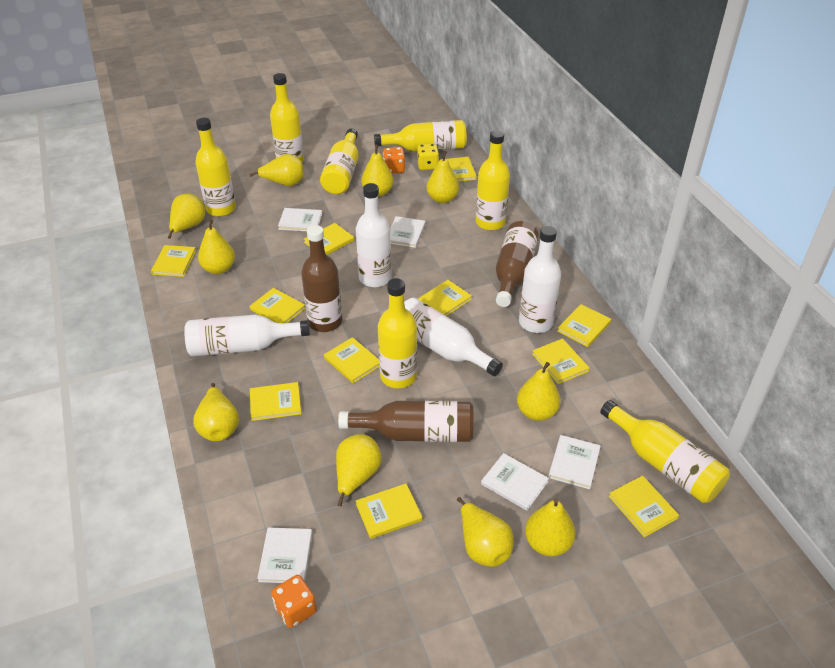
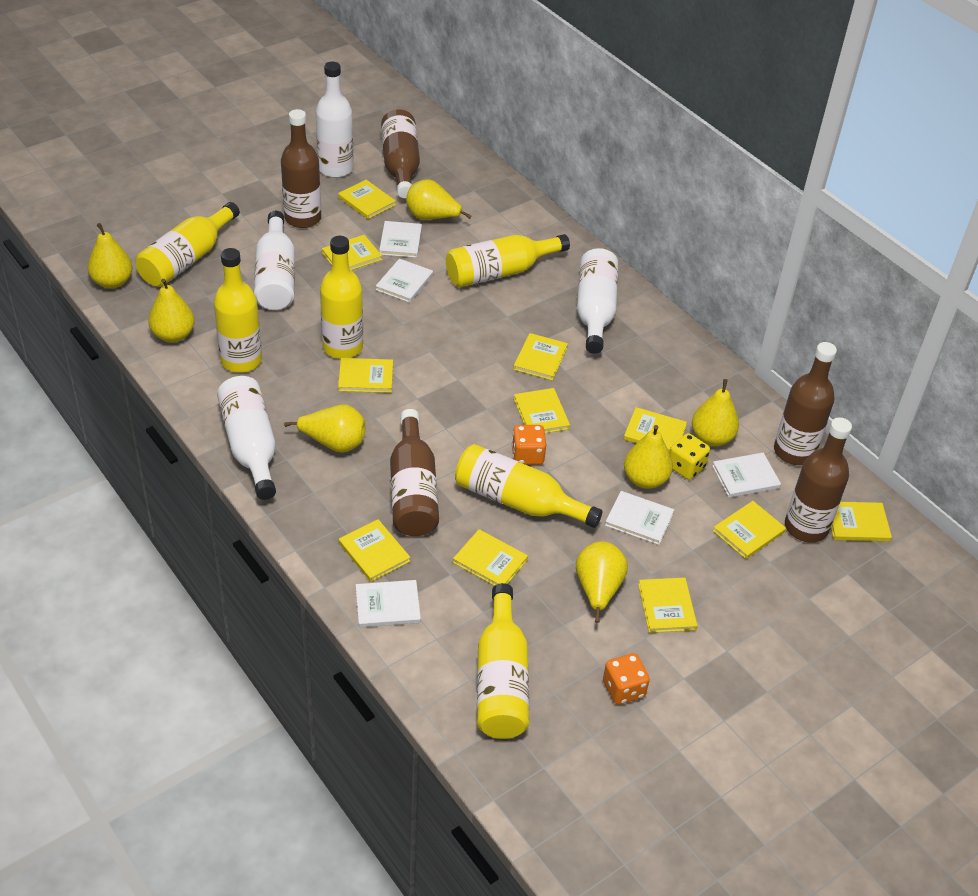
brown bottle: [301,225,342,332] [338,401,473,442] [496,221,539,307] = 3 -> [281,109,321,228] [381,109,420,198] [390,409,439,536] [774,342,837,465] [785,417,852,543] = 5
yellow bottle: [195,118,236,217] [270,73,304,162] [320,128,359,194] [374,120,467,152] [378,278,417,388] [476,130,510,231] [600,400,730,503] = 7 -> [136,202,240,287] [214,248,262,373] [320,236,363,359] [446,234,570,287] [455,444,602,528] [477,583,529,739] = 6
yellow pear: [168,194,205,239] [193,383,239,441] [198,219,235,274] [249,154,304,186] [336,434,381,506] [361,144,394,197] [427,151,459,203] [457,497,514,567] [517,362,561,421] [525,498,576,556] = 10 -> [88,223,133,289] [148,279,195,342] [284,404,365,453] [406,179,472,220] [576,541,628,622] [624,425,673,489] [692,379,739,446] = 7

